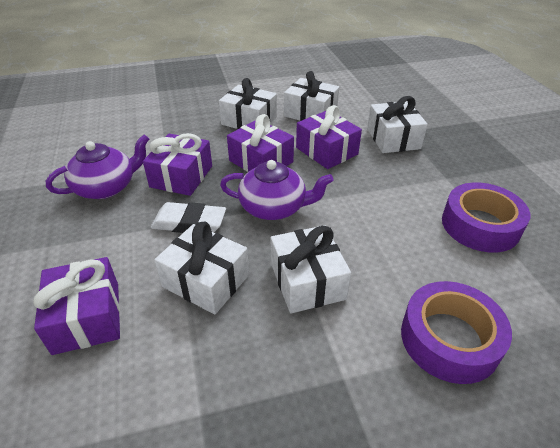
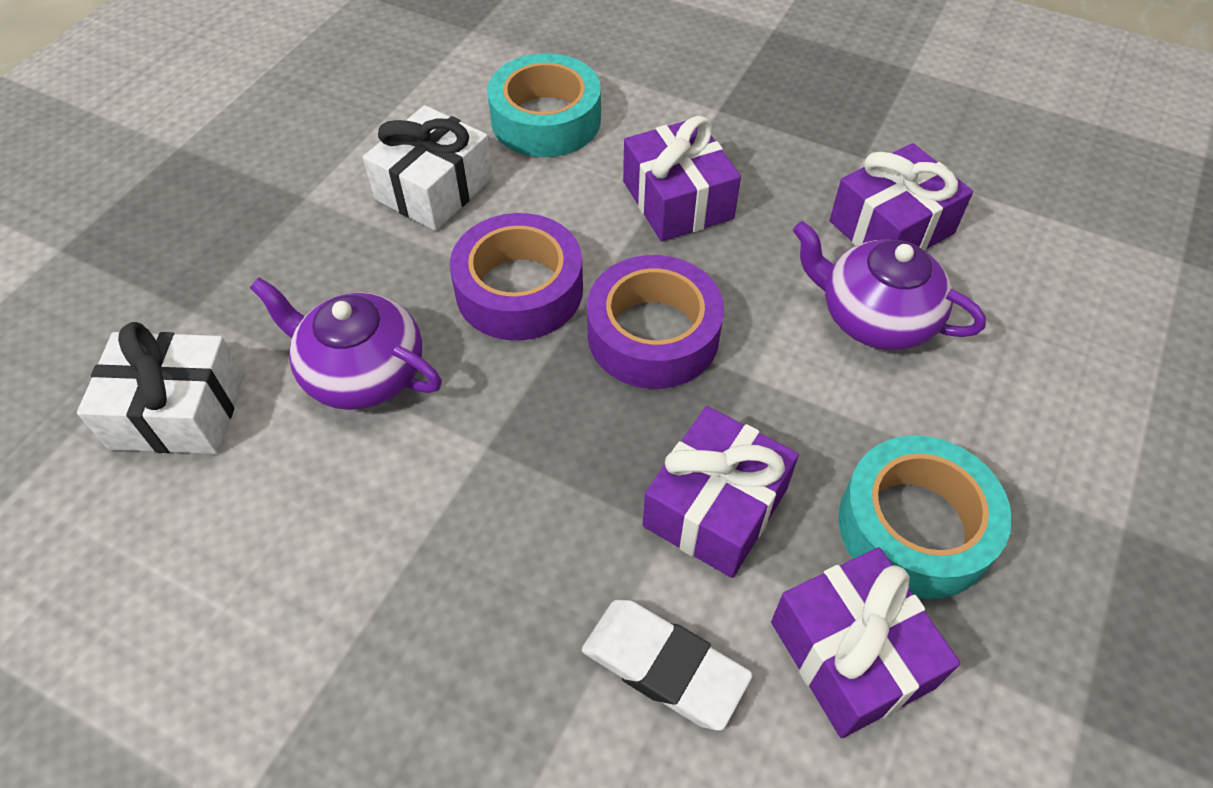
turquoise tape: none = 0 -> [487,53,601,157] [839,435,1012,599] = 2
white gift: [154,222,249,315] [219,78,277,129] [271,225,351,313] [284,71,339,121] [367,96,428,153] = 5 -> [77,322,244,454] [363,105,493,231] = 2

